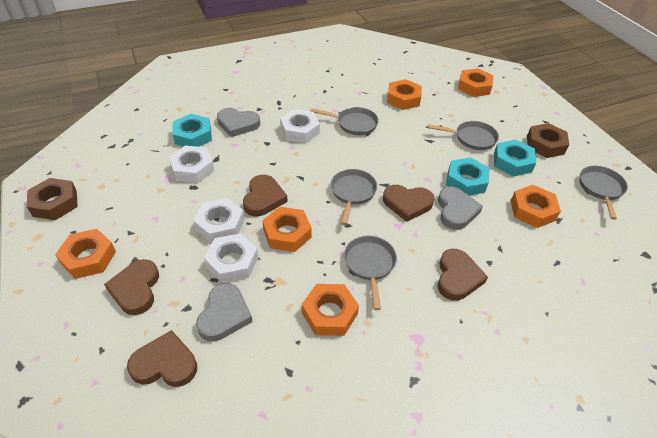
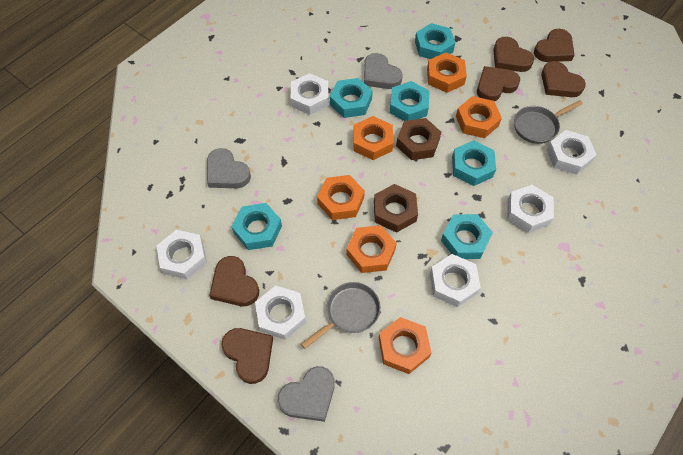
brown heart: [104,259,159,315] [127,330,197,387] [243,175,288,217] [383,185,435,222] [437,249,488,301] = 5 -> [209,256,259,306] [221,328,273,384] [477,66,520,101] [493,37,534,72] [534,29,575,62] [541,61,586,97] = 6
grey pan: [310,107,379,135] [331,169,377,225] [344,236,397,310] [428,121,499,150] [579,166,628,220] = 5 -> [301,282,380,349] [514,100,583,144] = 2
turquoise nut: [173,114,212,147] [446,157,490,196] [494,139,536,177] = 3 -> [231,203,282,250] [330,78,373,118] [390,81,430,121] [415,23,455,59] [441,214,493,259] [452,140,496,186] = 6
white nut: [169,146,214,183] [193,198,244,243] [204,233,258,283] [280,109,320,143] = 4 -> [157,230,207,280] [255,286,306,340] [291,73,329,115] [430,254,481,307] [507,185,554,233] [546,130,597,175] = 6

